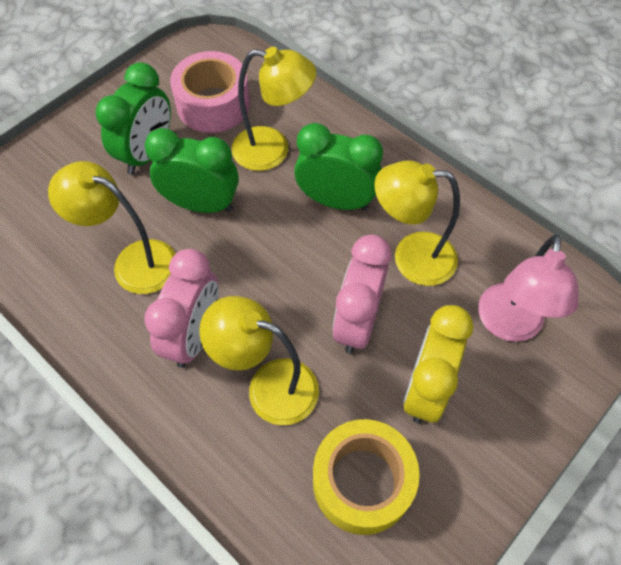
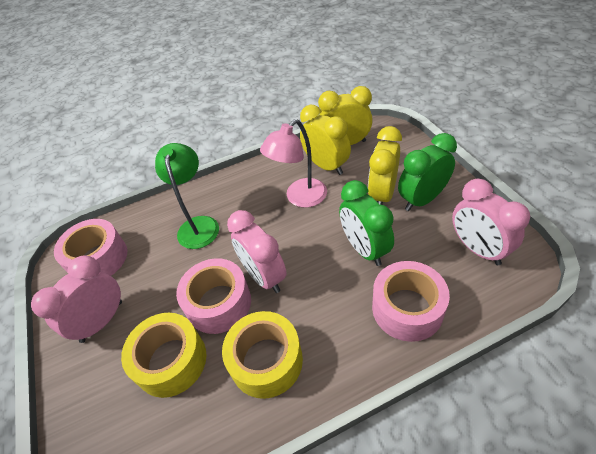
green clock: [95,62,171,175] [145,128,239,213] [294,123,383,210] = 3 -> [339,180,394,266] [398,133,457,211] = 2
green lamp: none = 0 -> [155,143,219,249] = 1
pink clock: [144,249,219,368] [332,235,391,354] = 2 -> [31,255,122,343] [227,210,287,293] [452,179,530,265] = 3
pink tape: [170,51,250,133] = 1 -> [54,219,127,276] [176,258,251,334] [372,261,450,342] = 3
yellow clock: [403,305,473,423] = 1 -> [300,105,351,175] [318,86,373,145] [368,126,402,205] = 3
yellow lamp: [48,161,176,294] [199,296,319,425] [231,47,316,171] [374,161,460,286] = 4 -> none = 0
yellow tape: [313,419,420,535] = 1 -> [121,313,207,398] [222,311,303,399] = 2

